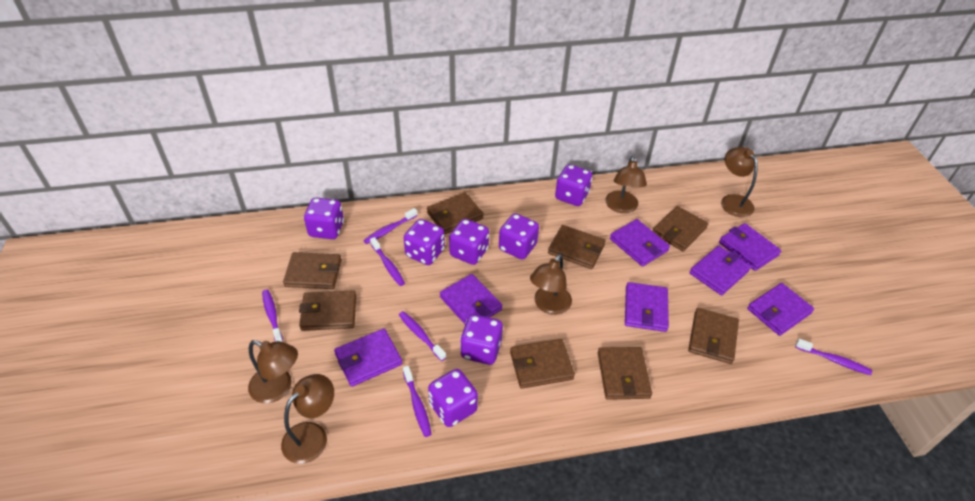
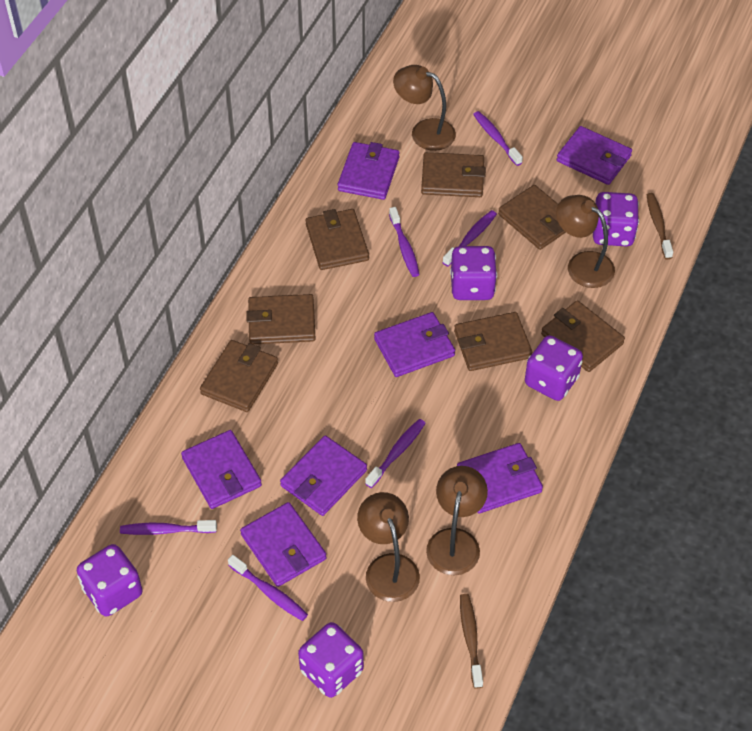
brown lamp: [248,340,298,403] [281,374,334,464] [530,254,572,315] [605,156,647,213] [721,147,758,217] = 5 -> [357,492,420,602] [393,65,456,151] [426,466,488,575] [556,195,615,288] = 4
brown toothbrush: none = 0 -> [460,594,483,689] [647,193,673,259] = 2
brown wallet: [283,252,342,289] [299,290,356,331] [427,192,484,234] [510,339,575,389] [548,225,605,269] [598,347,652,400] [653,206,708,252] [688,308,739,364] = 8 -> [200,340,278,412] [246,294,316,344] [306,209,369,270] [421,152,486,197] [454,312,532,371] [498,185,566,250] [541,300,625,372] = 7
purple dice: [304,198,344,239] [404,219,445,265] [428,369,478,427] [449,219,489,265] [460,314,503,365] [499,213,539,259] [555,164,592,206] = 7 -> [77,544,143,617] [298,622,364,698] [450,246,497,300] [525,335,583,401] [593,192,639,247] = 5

